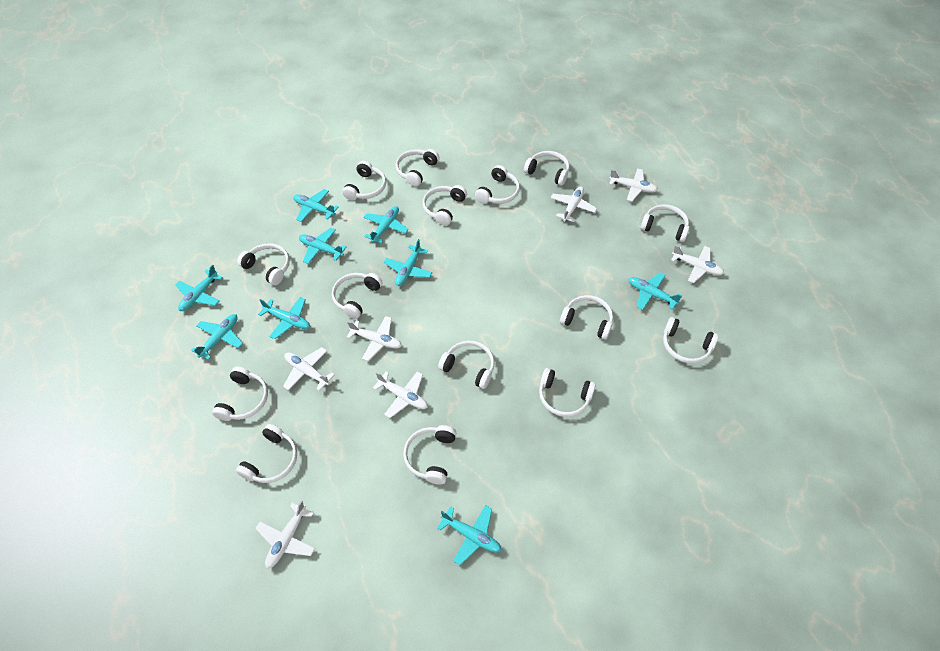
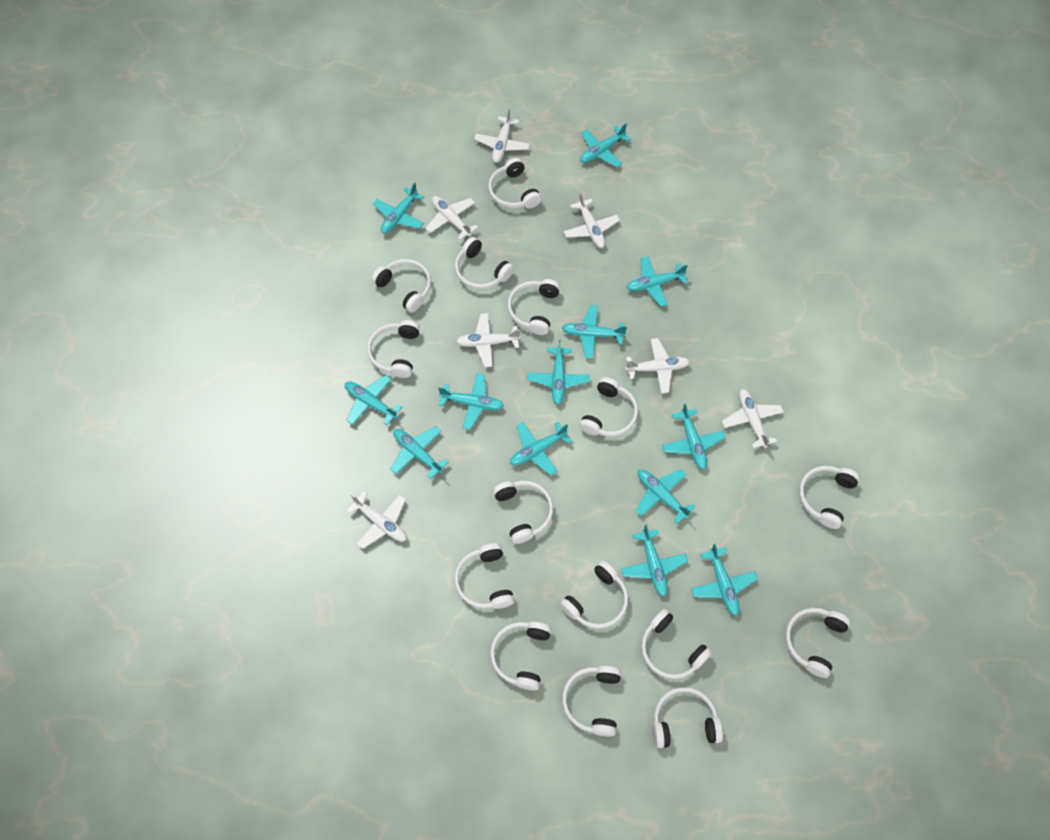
turquoise plane: [175,265,223,311] [191,314,243,360] [258,297,310,339] [293,189,339,222] [299,228,347,264] [363,206,409,243] [384,239,432,286] [437,505,501,565] [628,272,682,310] = 9 -> [345,375,402,425] [373,182,425,234] [390,426,449,480] [438,373,504,430] [510,422,572,475] [527,340,590,405] [562,305,627,359] [580,124,631,167] [621,524,688,596] [626,256,688,307] [636,469,695,524] [662,403,725,469] [691,544,758,616] = 13

